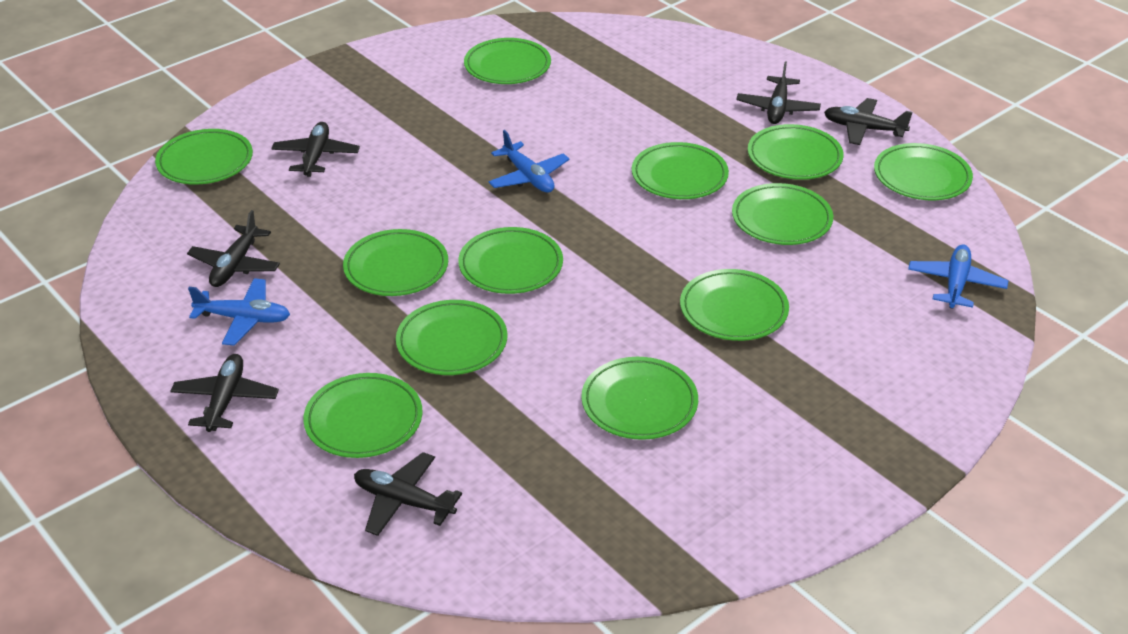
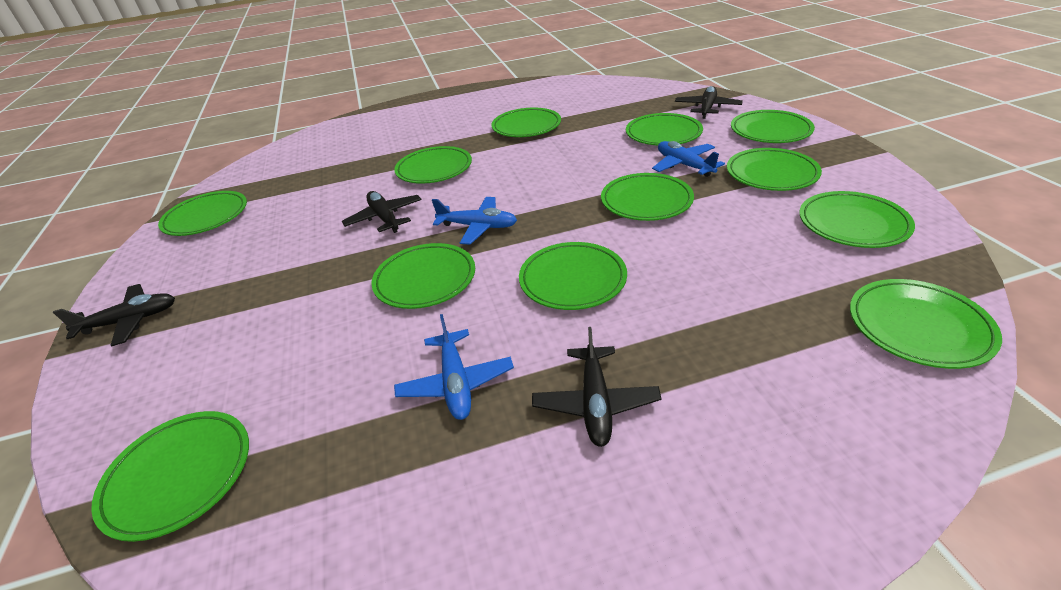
black plane: [170,354,279,432] [187,210,280,287] [271,122,360,177] [354,452,462,536] [736,62,821,124] [824,98,913,145] = 6 -> [53,284,175,347] [342,191,422,233] [532,327,662,447] [675,86,743,119] = 4

